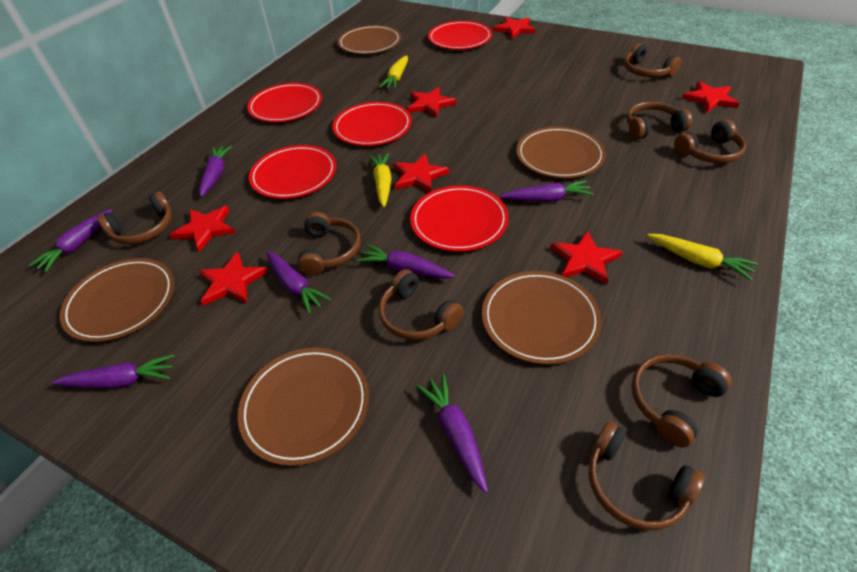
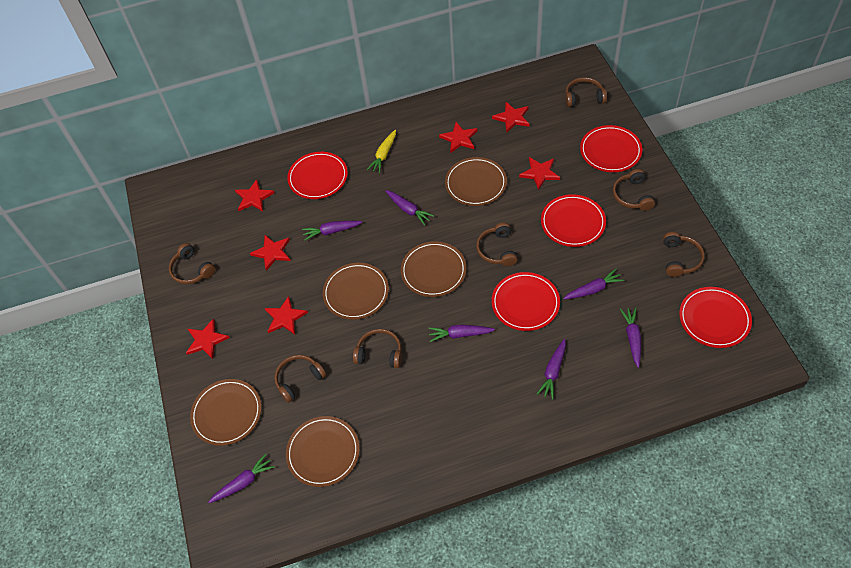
brown headphones: [97,191,172,244] [297,212,361,276] [379,269,464,340] [588,421,705,530] [624,43,681,77] [626,102,692,140] [631,354,732,448] [674,120,746,163] = 8 -> [169,243,215,284] [274,355,326,403] [353,329,402,368] [476,222,518,266] [565,77,607,107] [613,169,655,211] [663,232,705,277] = 7
yellow carrot: [369,153,392,207] [379,55,408,89] [647,234,758,280] = 3 -> [367,130,396,173] = 1

